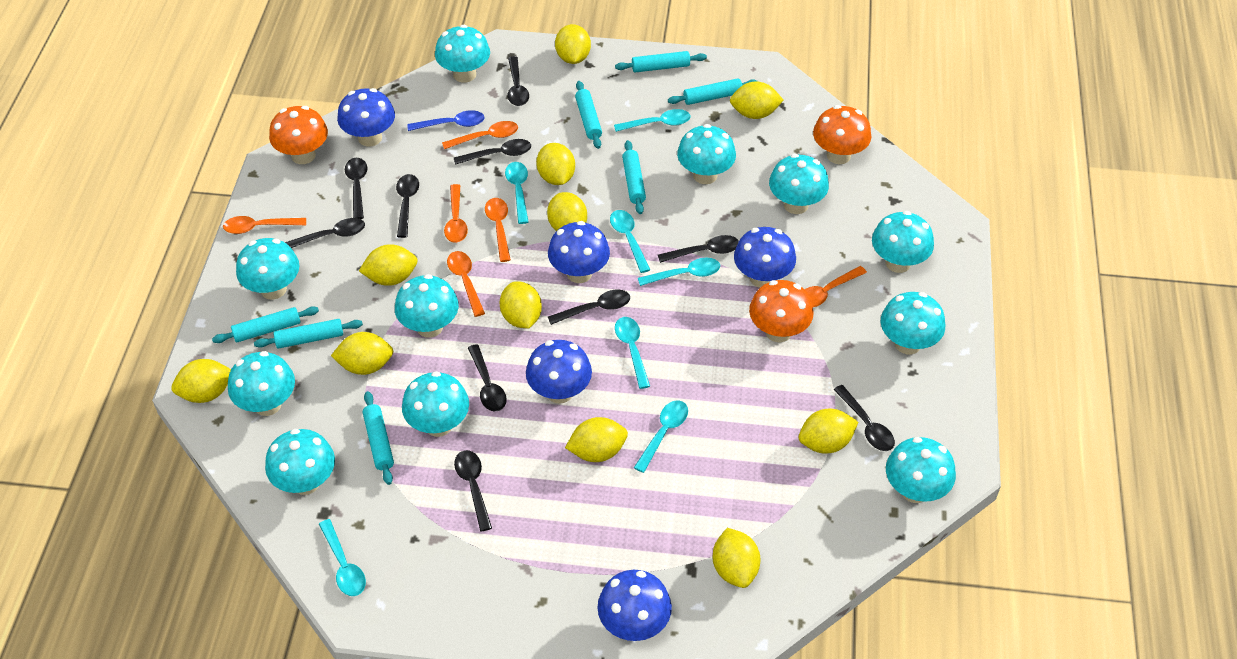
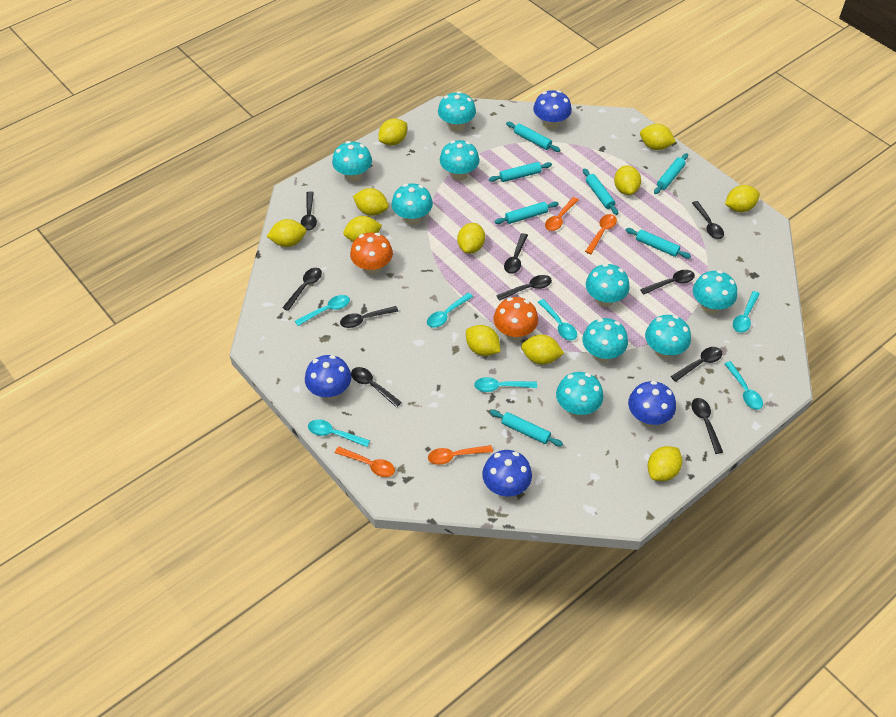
blue mushroom: [337,88,395,146] [526,340,592,404] [548,221,610,283] [597,570,672,641] [734,227,796,288] = 5 -> [305,355,351,400] [482,450,532,497] [533,90,572,130] [628,381,676,426] = 4
blue spoon: [407,110,485,131] = 1 -> none = 0
orange mushroom: [269,106,328,164] [749,280,813,342] [813,105,871,164] = 3 -> [350,232,393,275] [494,297,538,341] = 2
orange spoon: [223,216,306,234] [442,121,518,149] [444,184,468,243] [447,251,485,317] [485,198,511,262] [805,266,867,307] = 6 -> [335,446,395,477] [428,445,493,465] [545,197,579,231] [585,214,617,254] = 4
turquoise mushroom: [228,351,295,416] [236,238,299,300] [265,429,335,495] [395,274,459,338] [402,371,469,437] [435,25,490,83] [677,124,736,184] [769,154,829,214] [872,211,934,273] [881,292,945,354] [886,437,956,503] = 11 -> [332,141,372,182] [391,183,433,225] [438,91,476,132] [440,140,479,181] [556,372,604,417] [582,318,628,362] [586,263,630,307] [645,315,691,359] [693,270,737,314] = 9

